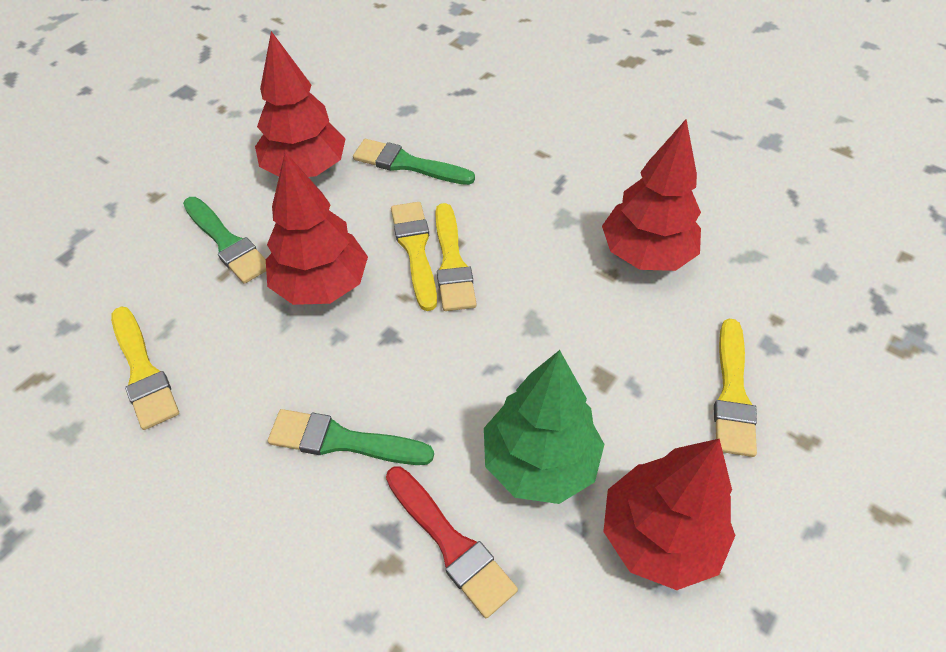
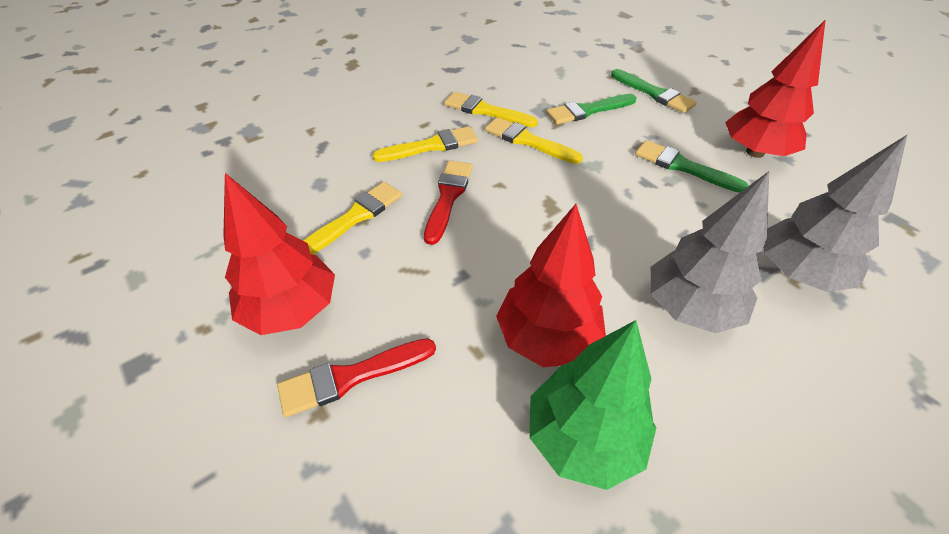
grey tree: none = 0 -> [651,171,769,333] [764,135,907,292] = 2
red brush: [386,466,518,618] = 1 -> [277,338,436,417] [424,161,473,245] = 2
red tree: [255,31,345,177] [266,152,368,305] [602,119,701,271] [603,439,736,590] = 4 -> [223,173,335,335] [496,204,606,367] [725,19,826,158] = 3

